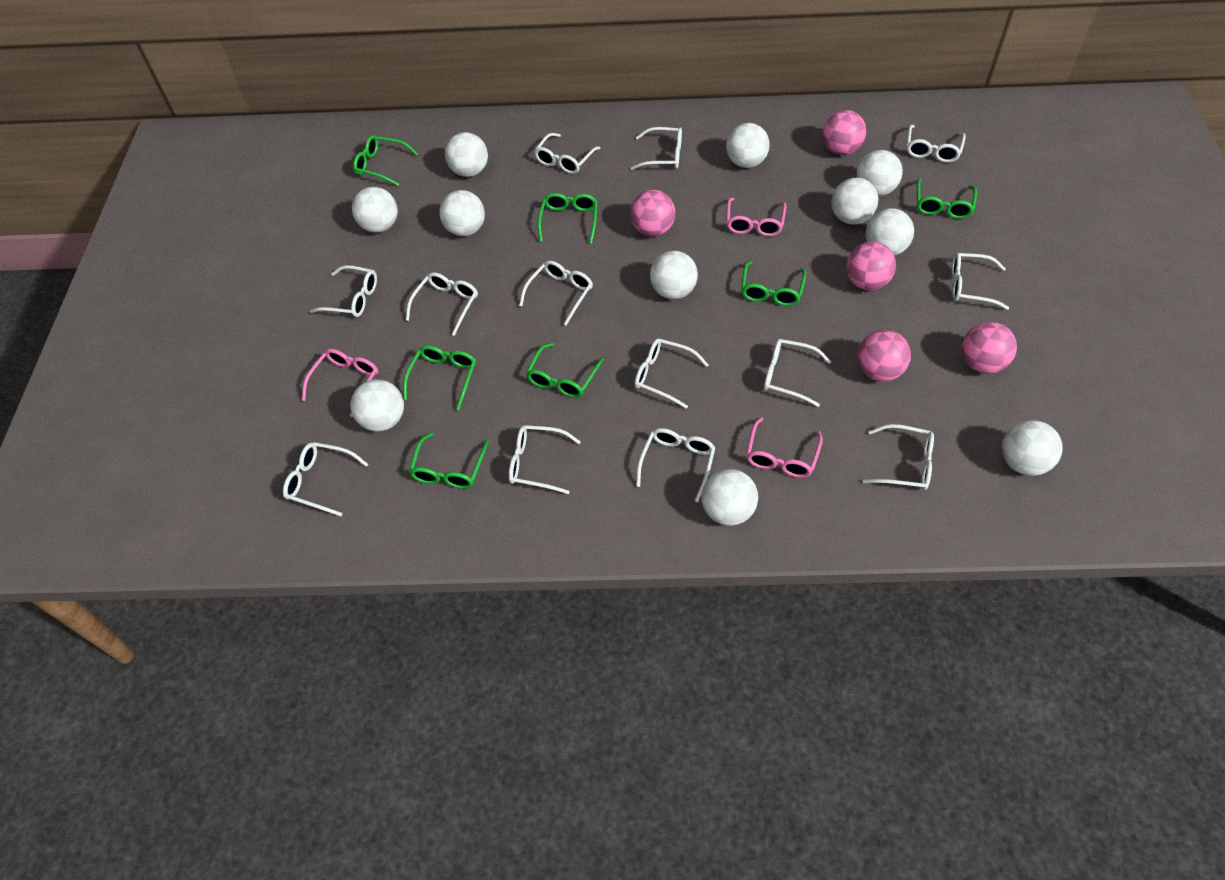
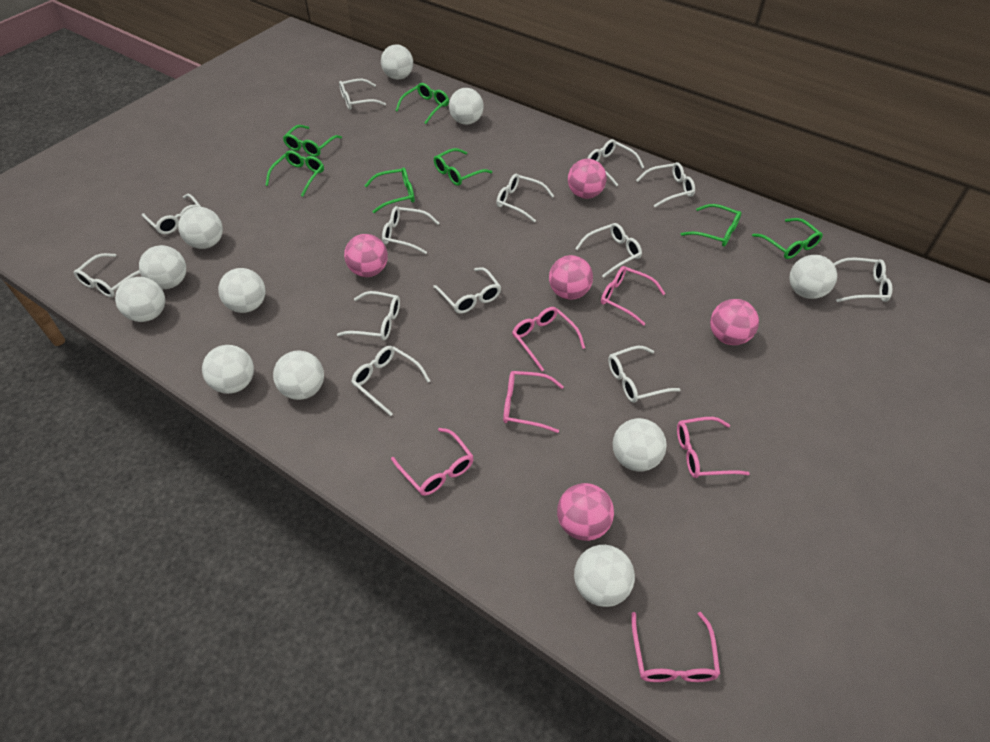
pink glasses: [302,349,378,417] [726,198,786,236] [746,417,823,478] = 3 -> [391,428,474,496] [503,371,564,433] [512,307,585,371] [601,266,665,326] [632,612,720,682] [677,417,750,478] = 6

